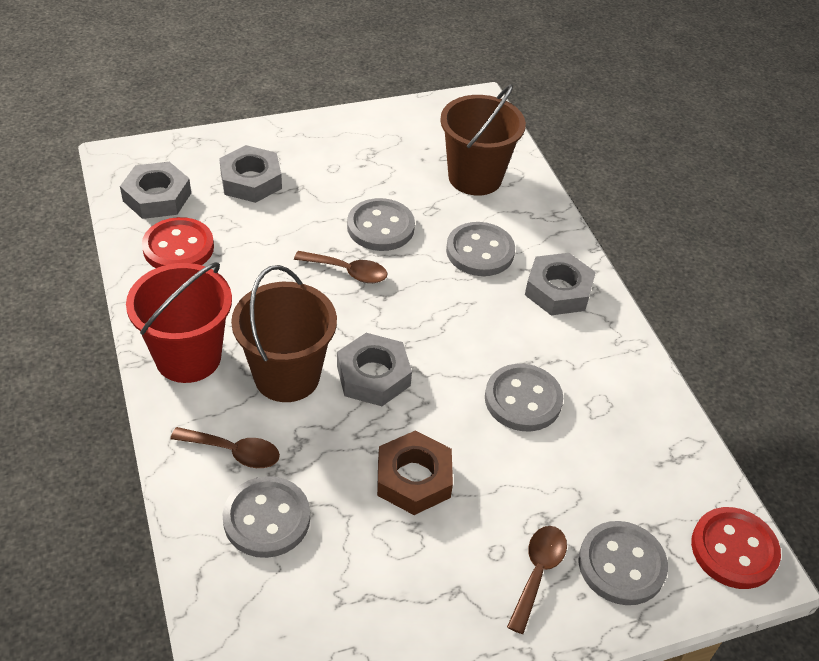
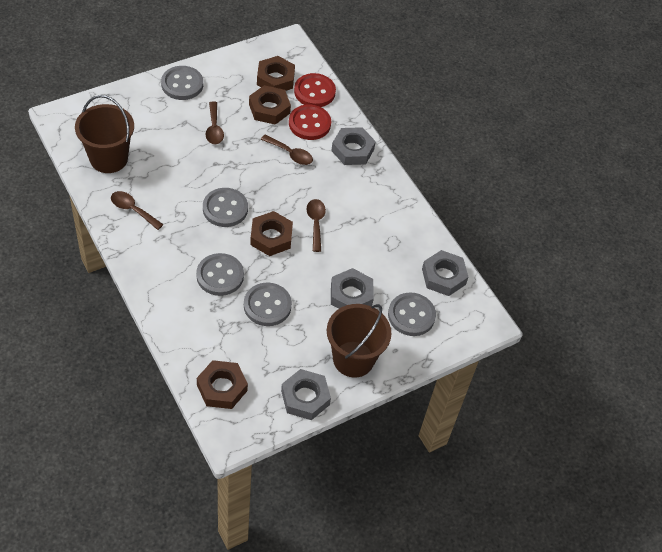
brown nut: [377,431,453,515] = 1 -> [197,360,248,409] [249,85,291,125] [250,211,293,256] [257,56,295,91] = 4
brown spoon: [170,427,280,468] [294,251,388,283] [507,526,567,634] = 3 -> [111,191,164,230] [206,101,224,144] [261,135,313,165] [306,199,326,252] = 4
red bucket: [126,262,232,383] = 1 -> none = 0

